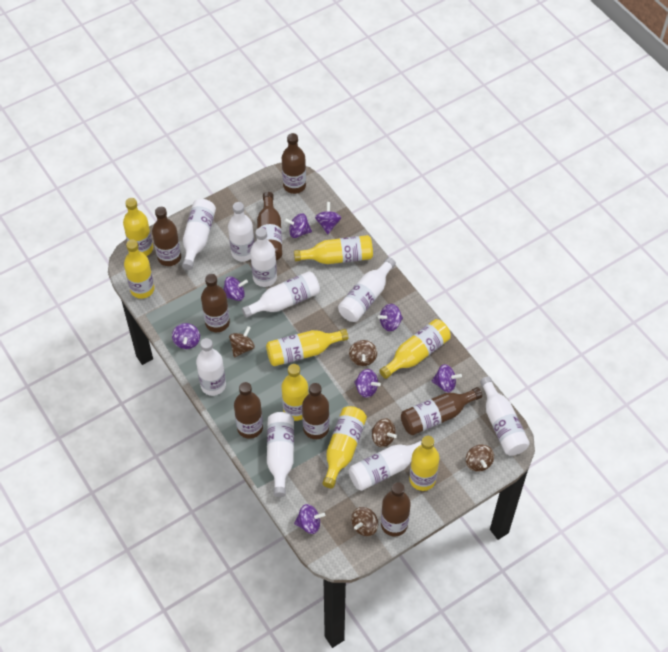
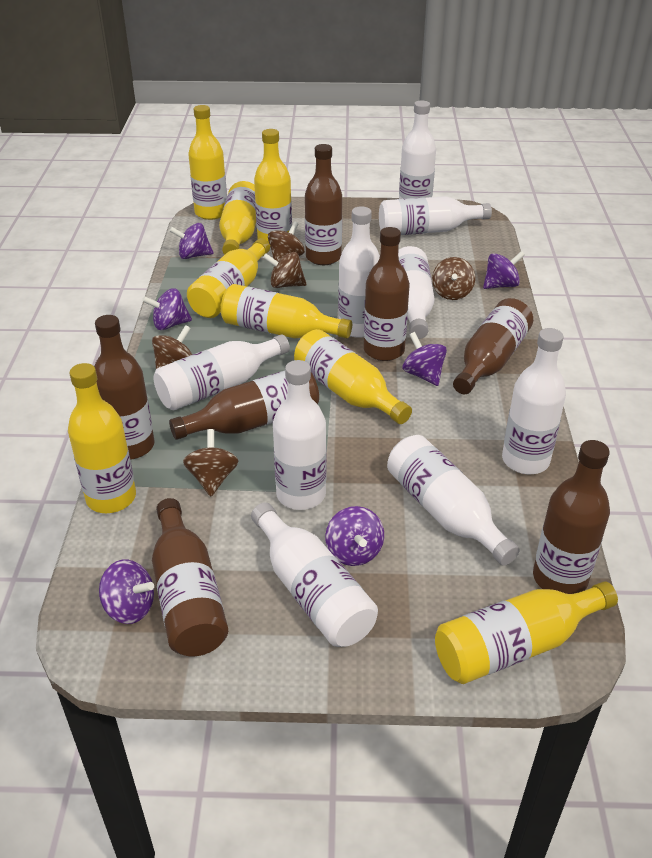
brown bottle: [152,207,181,266] [201,274,230,332] [234,382,263,439] [257,192,282,261] [282,133,306,194] [302,383,329,439] [381,482,411,536] [401,387,482,435] = 8 -> [94,315,154,460] [152,498,228,657] [169,371,319,440] [305,144,342,265] [364,227,410,361] [453,298,533,395] [533,440,610,594] = 7
purple spinning top: [172,323,200,349] [223,276,248,301] [284,213,312,238] [294,504,325,534] [315,202,341,234] [354,369,381,398] [378,304,403,331] [431,364,462,393] = 8 -> [99,559,154,624] [142,288,192,330] [169,223,213,259] [325,506,384,566] [402,332,447,386] [483,251,525,289] = 6

